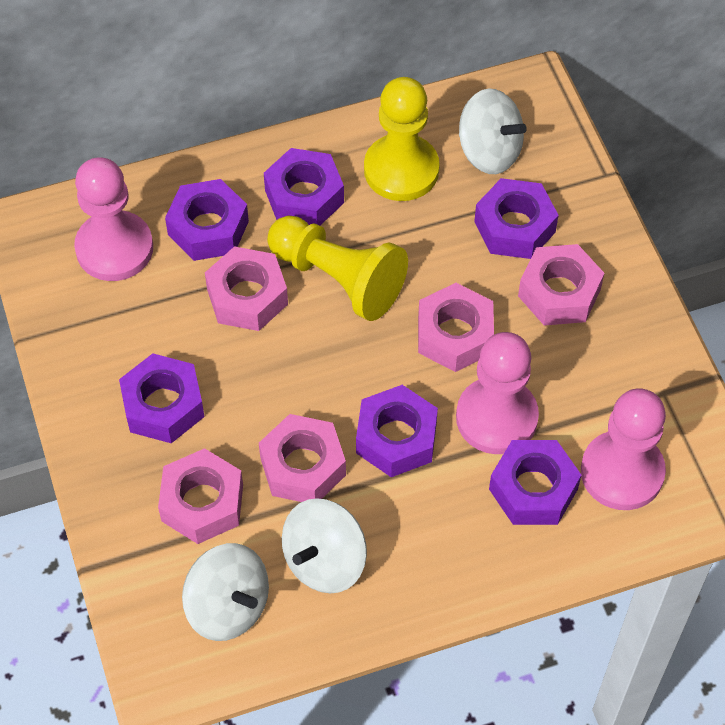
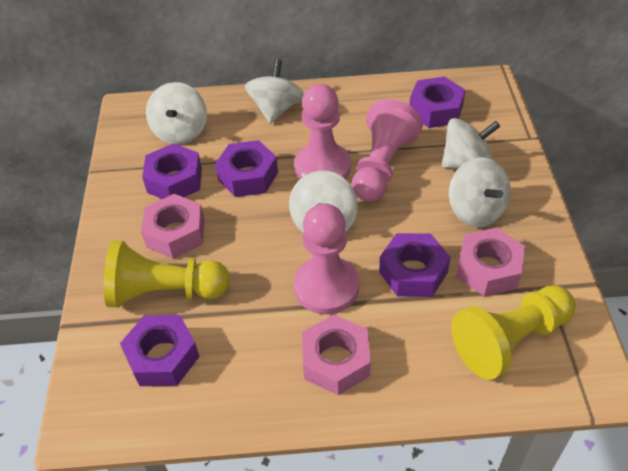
pink nut: [158,448,243,544] [205,246,288,331] [259,414,346,502] [418,283,494,372] [518,244,604,325] = 5 -> [141,194,205,259] [302,315,371,395] [456,228,525,296] = 3
purple nut: [119,353,205,443] [165,179,249,261] [264,148,344,225] [356,385,438,477] [474,178,559,259] [489,440,581,525] = 6 -> [120,315,200,386] [142,144,202,199] [215,140,278,197] [379,233,451,297] [409,77,466,128] = 5
white spinning top: [182,543,269,641] [282,498,367,594] [459,88,527,174] = 3 -> [146,82,207,145] [245,59,304,124] [289,171,358,233] [442,118,500,168] [449,158,511,227] = 5

